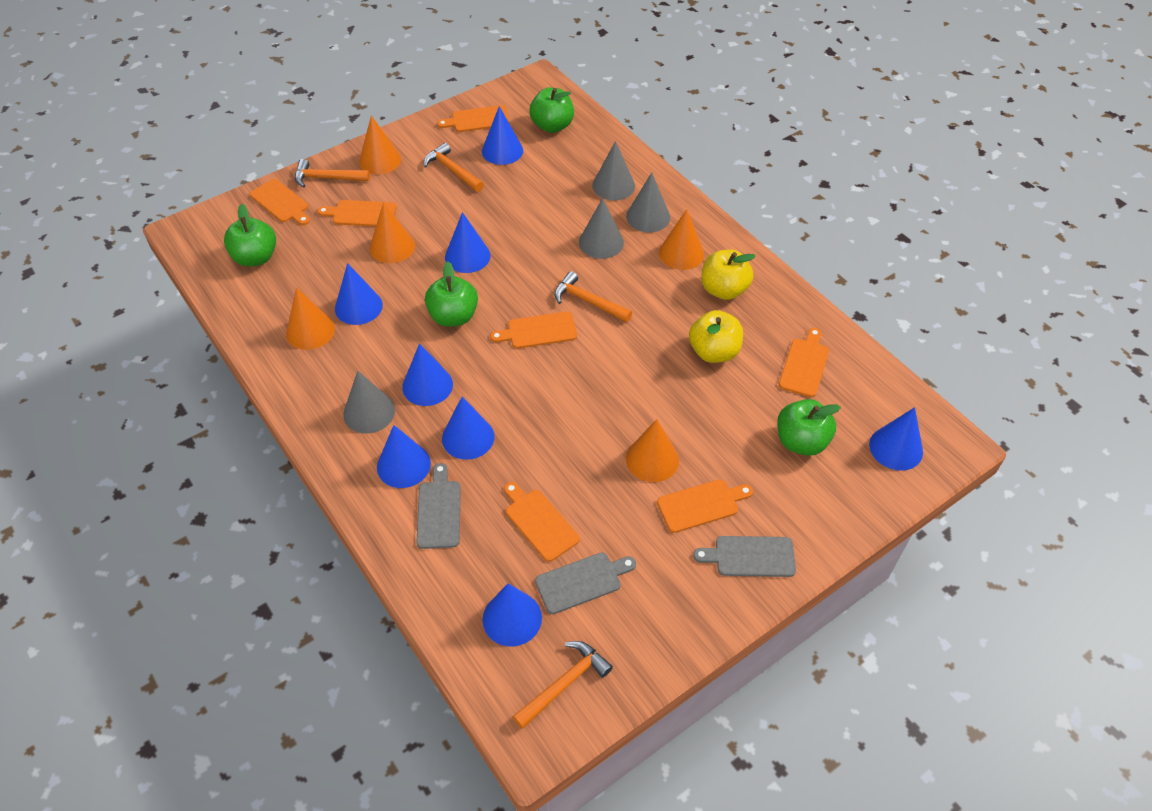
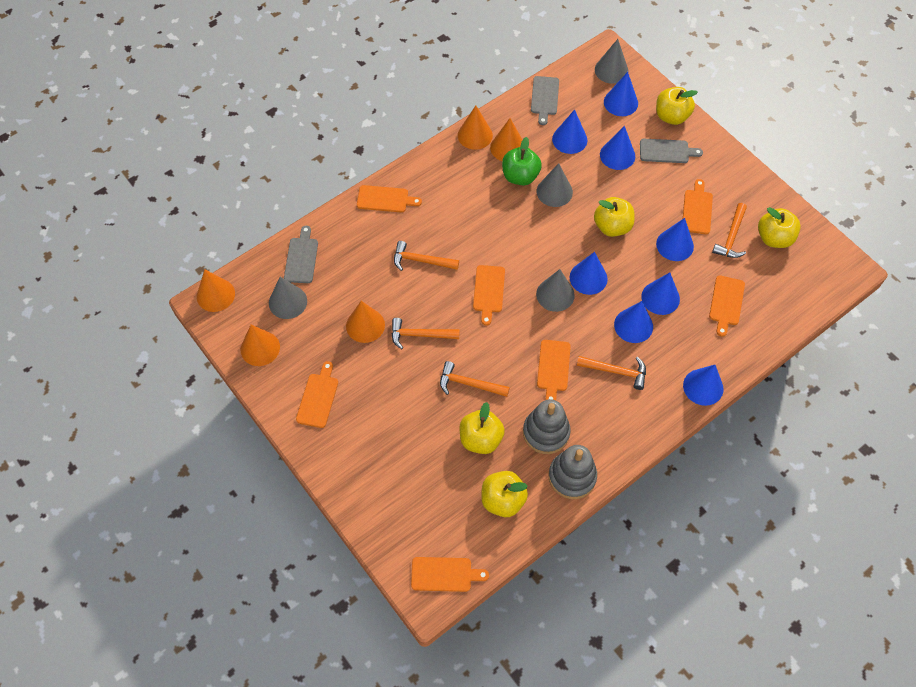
green apple: [224,204,276,267] [425,261,478,327] [529,88,574,133] [777,399,841,456] = 4 -> [502,137,542,185] = 1
grey stacking toy: none = 0 -> [523,399,571,454] [548,445,597,499] = 2
orange hammer: [295,159,370,188] [424,143,484,192] [512,641,613,729] [554,271,632,322] = 4 -> [392,318,460,349] [394,241,459,271] [440,361,510,397] [577,356,646,390] [712,203,747,258] = 5
yellow apple: [689,310,743,363] [702,250,756,300] = 2 -> [460,402,505,454] [481,471,528,517] [594,197,635,237] [656,87,698,125] [758,207,801,248] = 5

